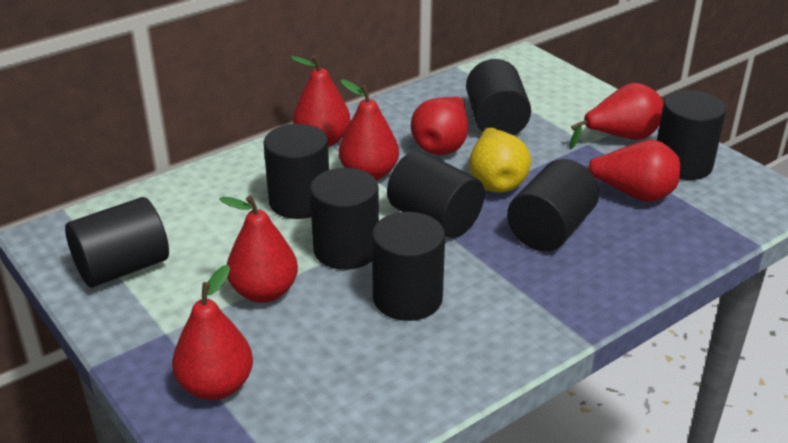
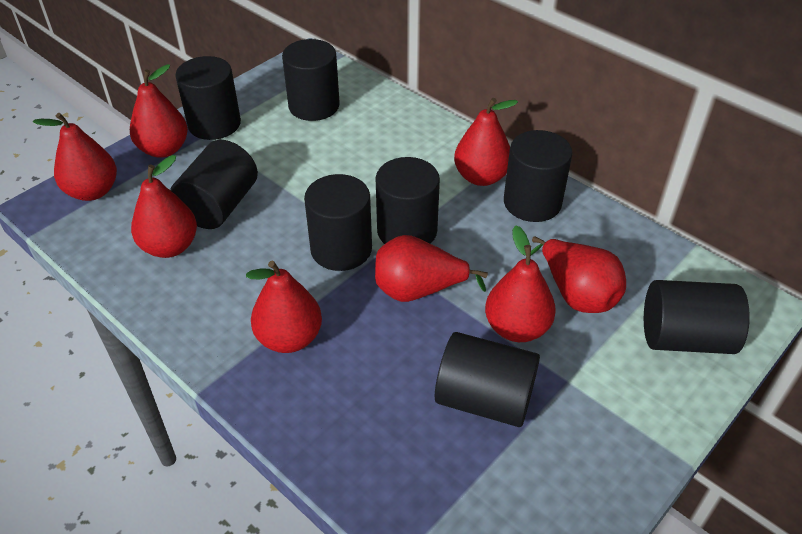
red pear: [172,265,253,400] [219,196,298,303] [290,55,351,147] [339,79,399,181] [411,96,468,155] [569,83,664,149] [584,140,680,202] = 7 -> [33,113,117,201] [130,64,188,158] [131,155,197,258] [246,261,322,353] [375,235,488,302] [454,98,518,186] [485,225,556,342] [531,237,626,313] = 8
yellow pear: [469,127,531,193] = 1 -> none = 0

